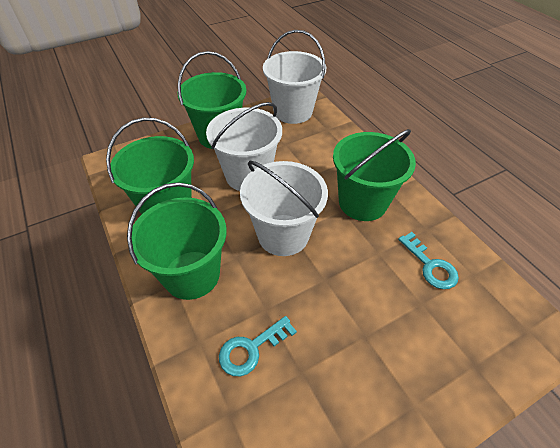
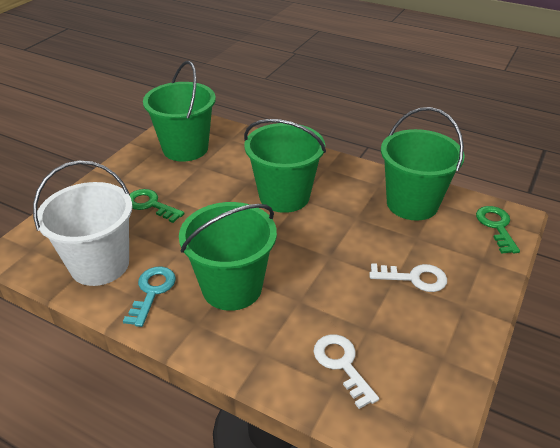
green key: none = 0 -> [129,189,185,223] [476,206,520,254] = 2
turquoise key: [219,316,297,376] [398,232,459,289] = 2 -> [123,267,176,327] = 1
white bucket: [206,102,282,191] [240,161,328,256] [263,30,326,124] = 3 -> [33,160,133,286] = 1
white key: none = 0 -> [314,334,379,409] [369,263,447,292] = 2

